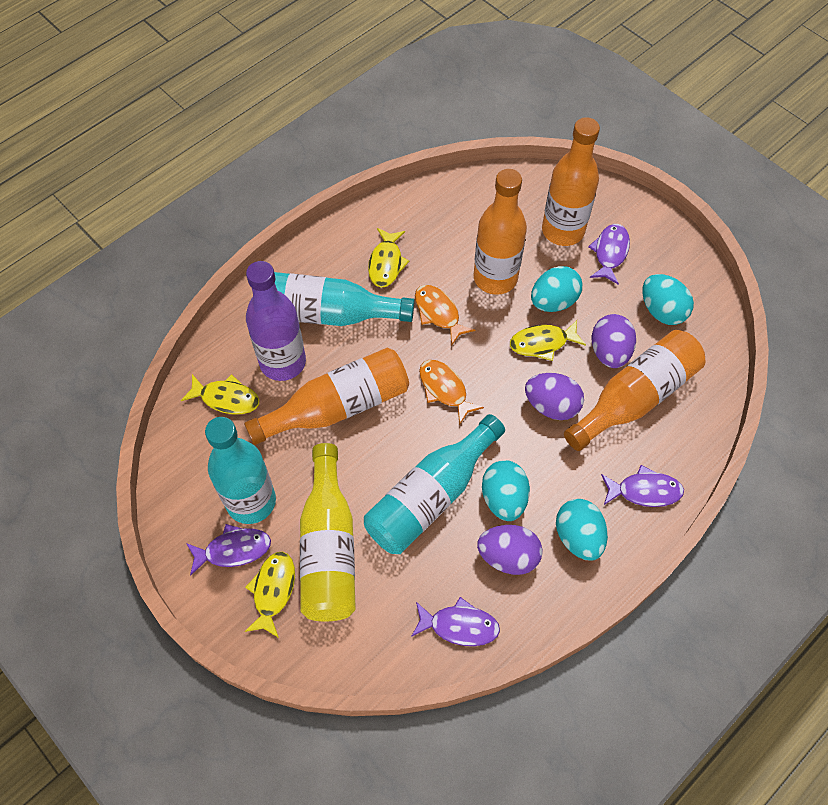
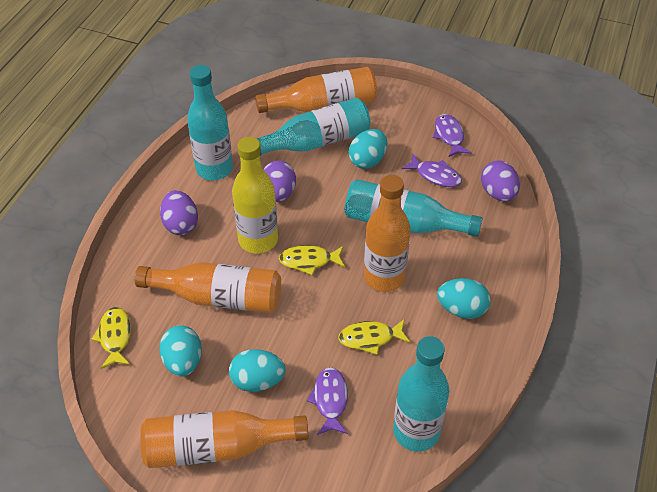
orange fish: [415,285,475,346] [419,360,484,425] = 2 -> none = 0
purple bottle: [246,261,306,381] = 1 -> none = 0
purple fish: [186,524,271,576] [411,597,500,646] [588,224,630,285] [601,465,684,507] = 4 -> [307,367,348,435] [401,154,462,187] [433,114,472,157] = 3
turquoise bottle: [205,417,276,524] [274,272,414,326] [364,414,505,554] = 3 -> [187,65,233,180] [257,98,370,156] [345,179,483,237] [393,336,449,452] = 4
yellow fish: [181,374,259,414] [245,552,295,638] [368,228,409,287] [510,320,586,361] = 4 -> [91,307,131,369] [279,245,345,276] [338,319,410,355] = 3

